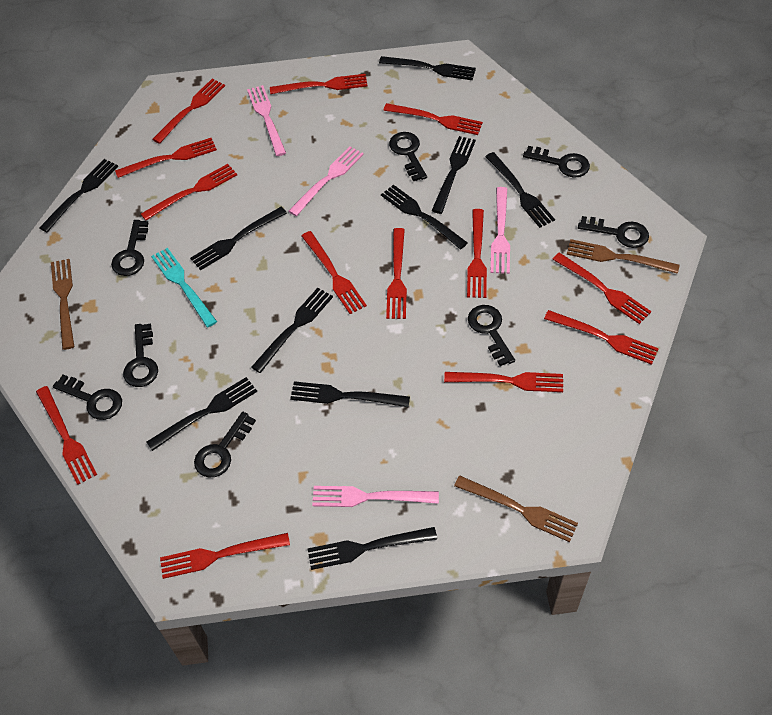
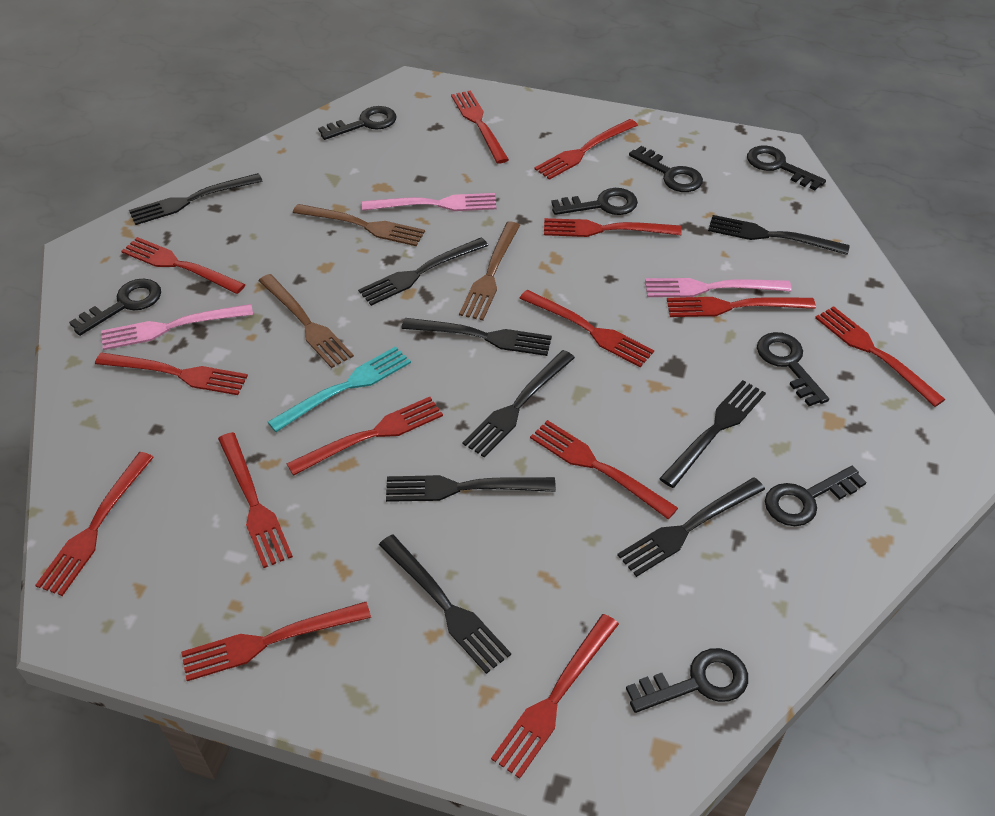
black fork: [39,159,118,232] [146,377,257,451] [190,207,287,270] [251,288,333,373] [290,381,410,407] [307,527,437,570] [379,56,476,80] [381,185,468,249] [432,136,476,214] [485,152,555,228] = 10 -> [129,173,262,225] [358,238,488,306] [379,534,511,674] [386,475,556,502] [401,318,552,356] [462,350,575,458] [617,477,765,577] [659,380,766,488] [708,215,850,255] = 9
pink fork: [247,85,286,156] [288,146,364,216] [312,486,439,507] [490,187,510,274] = 4 -> [101,304,253,350] [362,193,496,211] [645,278,792,297] = 3
red fork: [36,386,97,485] [115,138,217,178] [141,164,237,221] [152,79,225,144] [160,533,290,579] [270,74,368,94] [301,231,367,314] [383,103,483,135] [386,228,407,319] [444,372,563,392] [467,209,487,298] [544,310,659,365] [552,253,651,324] = 13 -> [35,452,154,596] [95,352,248,395] [122,237,246,294] [181,602,371,681] [218,432,293,568] [286,397,443,476] [451,90,509,164] [491,614,619,779] [519,290,654,367] [530,420,678,519] [534,119,638,180] [544,218,682,237] [667,297,816,317] [815,306,946,407] = 14

